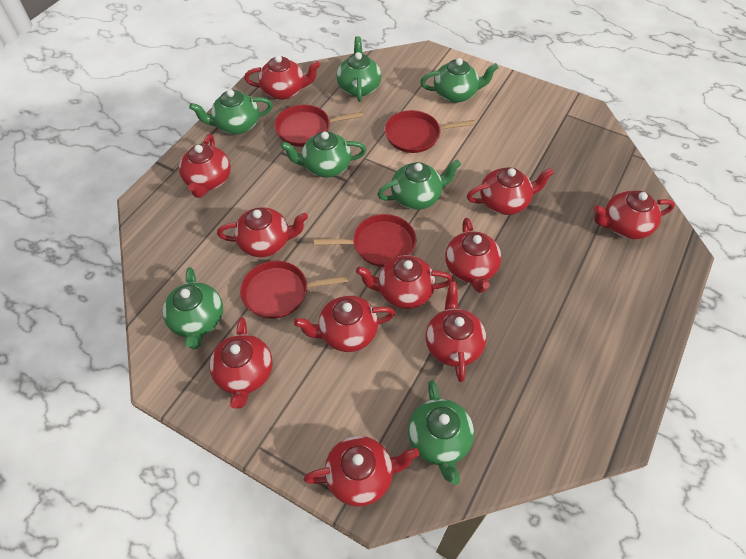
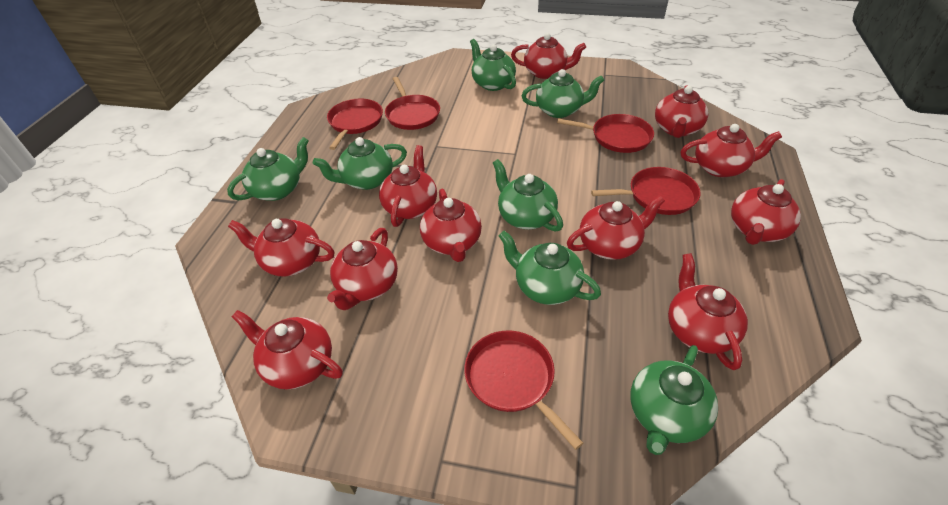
red pan: [240,261,348,319] [274,105,364,147] [314,214,416,267] [385,110,475,153] = 4 -> [327,99,383,150] [385,77,440,130] [464,331,583,450] [557,114,654,153] [591,167,701,215] = 5

